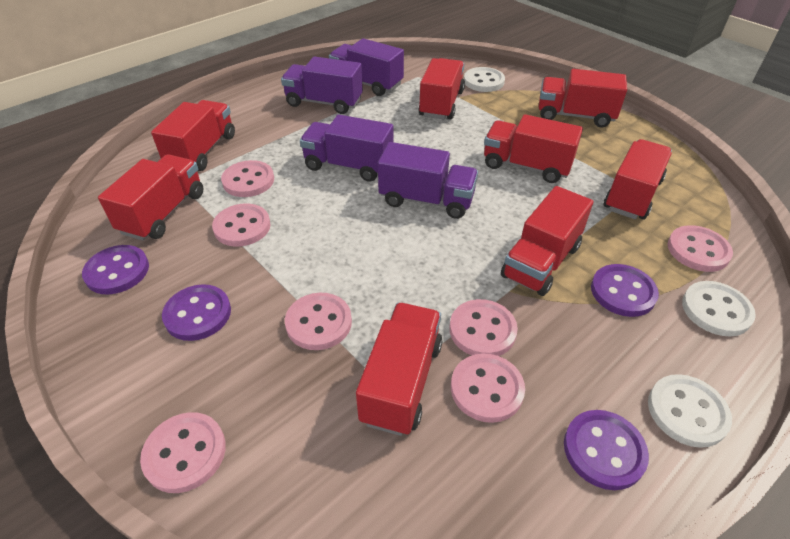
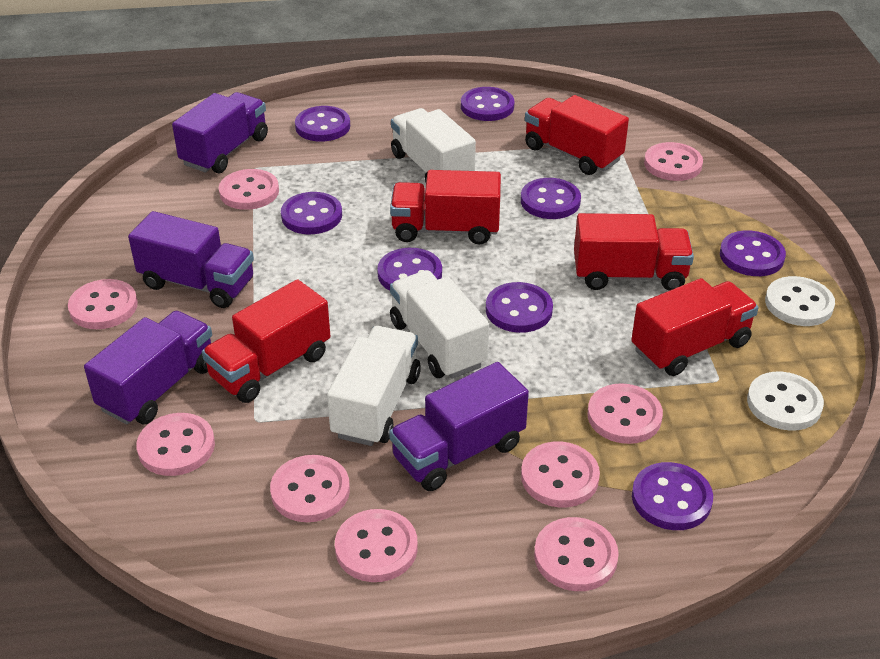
pink button: [140,412,226,493] [212,203,271,247] [221,160,274,197] [285,293,352,350] [450,299,518,356] [451,354,525,423] [667,225,733,272] = 7 -> [68,279,138,329] [137,413,215,476] [219,169,279,210] [270,455,350,522] [335,509,418,582] [521,441,600,507] [534,517,619,591] [587,383,663,444] [644,142,703,181] = 9
purple button: [82,245,149,294] [162,284,231,341] [564,410,649,490] [591,264,659,317] = 4 -> [281,192,342,234] [295,106,350,142] [377,248,442,291] [461,87,514,121] [486,282,553,333] [521,178,581,219] [632,462,713,530] [720,230,786,276] = 8
red truck: [98,154,203,240] [151,100,235,171] [356,303,442,436] [418,58,465,119] [484,114,583,183] [501,186,593,296] [539,69,627,127] [604,139,672,220] = 8 -> [202,279,331,403] [390,170,501,244] [525,95,629,175] [574,213,694,291] [631,278,759,376] = 5
white button: [464,67,505,92] [648,374,732,448] [682,281,756,337] = 3 -> [747,372,824,431] [765,276,835,326] = 2
white truck: none = 0 -> [327,326,421,446] [390,270,489,379] [391,108,476,182] = 3

